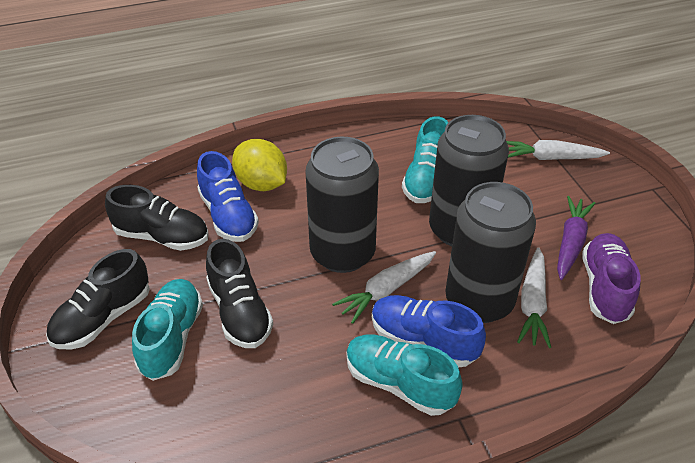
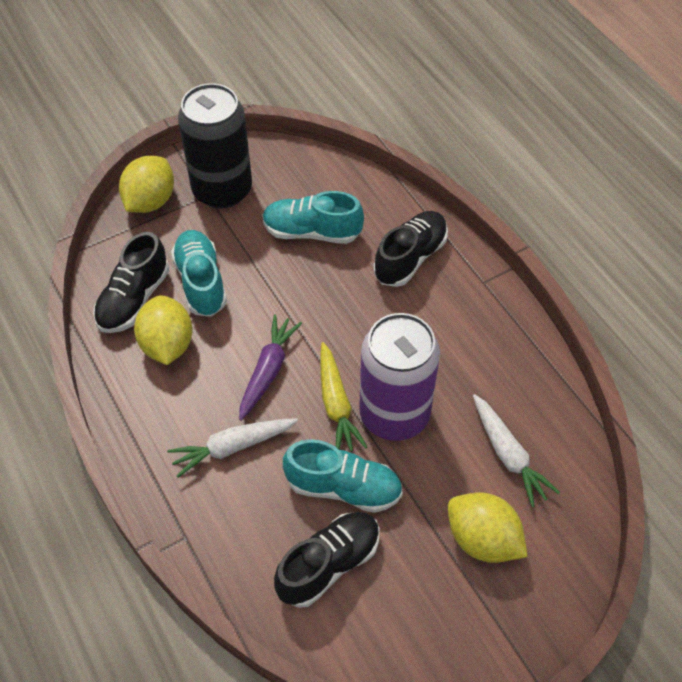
black can: [305,137,379,273] [429,115,509,246] [445,182,536,323] = 3 -> [178,83,252,209] = 1
blue shoe: [197,151,259,242] [372,295,486,367] = 2 -> none = 0
purple can: none = 0 -> [359,313,440,441] = 1
purple shoe: [582,233,641,324] = 1 -> none = 0
white carrot: [332,251,436,324] [506,140,610,160] [517,247,551,348] = 3 -> [167,418,298,478] [473,394,560,508] = 2
yellow carrot: none = 0 -> [320,342,367,452] = 1
yellow lemon: [232,139,287,191] = 1 -> [119,156,174,213] [134,295,193,365] [448,493,528,563] = 3

